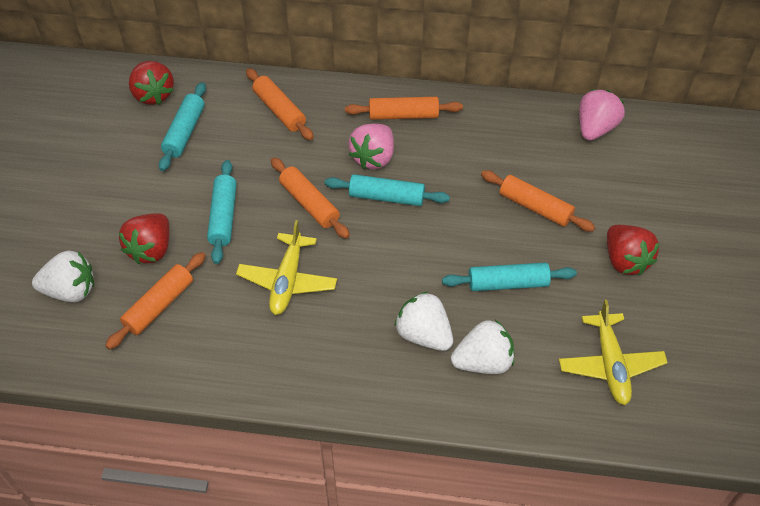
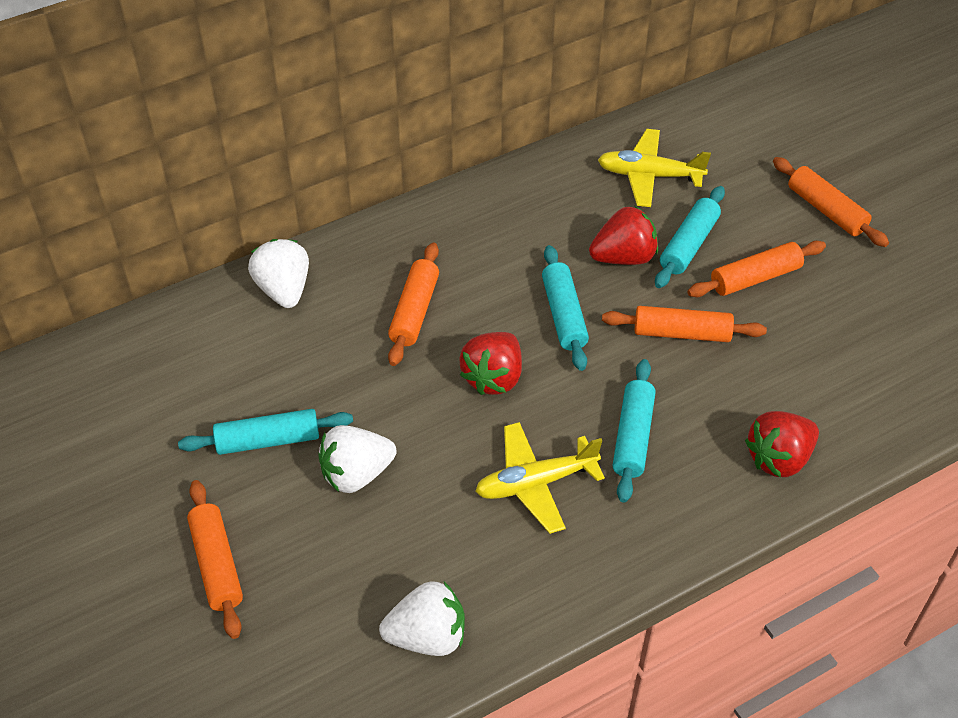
pink strawberry: [348,123,394,169] [579,89,625,140] = 2 -> none = 0

